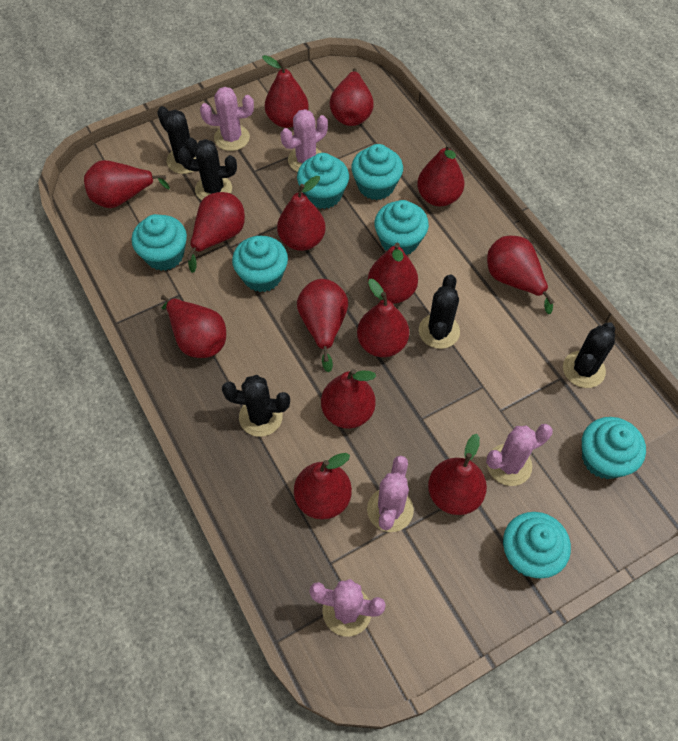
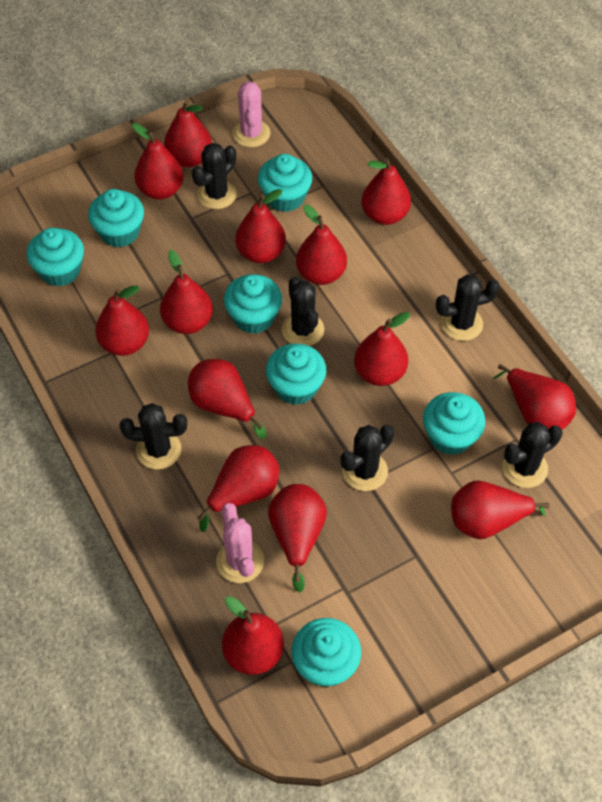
black cactus: [157,106,197,174] [178,139,237,200] [222,375,290,437] [419,274,460,349] [563,322,615,388] = 5 -> [119,403,187,469] [192,143,237,209] [282,277,324,346] [340,425,394,491] [436,274,500,341] [502,422,563,488] = 6
pink cactus: [200,87,254,151] [281,109,328,172] [309,579,386,637] [367,456,414,532] [486,424,553,486] = 5 -> [216,503,264,583] [232,81,270,147] = 2

